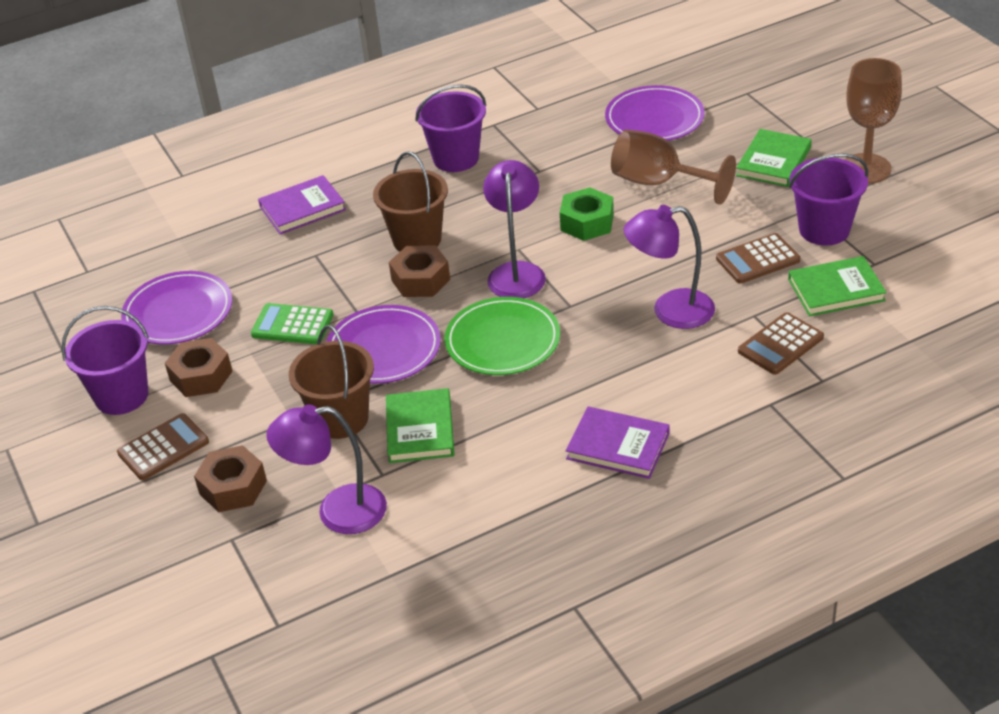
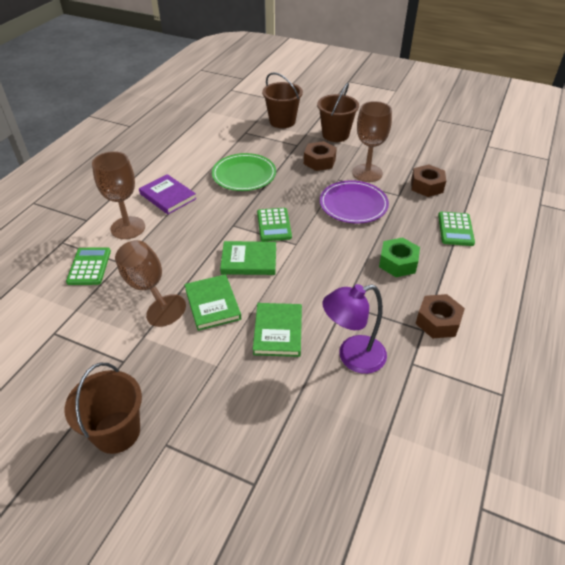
brown bucket: [289,325,374,439] [373,151,448,251] = 2 -> [64,363,142,454] [262,72,303,128] [317,83,359,142] = 3
brown calculator: [117,413,209,480] [716,233,800,284] [738,312,824,375] = 3 -> none = 0
brown goblet: [611,130,736,205] [844,58,902,184] = 2 -> [92,151,145,239] [115,240,186,327] [352,101,392,182] = 3
green calculator: [251,303,334,344] = 1 -> [66,247,111,285] [257,208,292,242] [438,212,475,246] = 3
purple book: [258,175,346,234] [566,406,670,479] = 2 -> [139,174,196,214] = 1
purple bucket: [61,306,149,415] [415,84,486,172] [789,154,868,245] = 3 -> none = 0
purple lamp: [266,404,387,534] [483,160,546,298] [624,205,715,329] = 3 -> [322,284,387,374] = 1
purple plate: [121,271,232,345] [326,305,441,384] [605,85,705,141] = 3 -> [320,180,389,224] = 1

